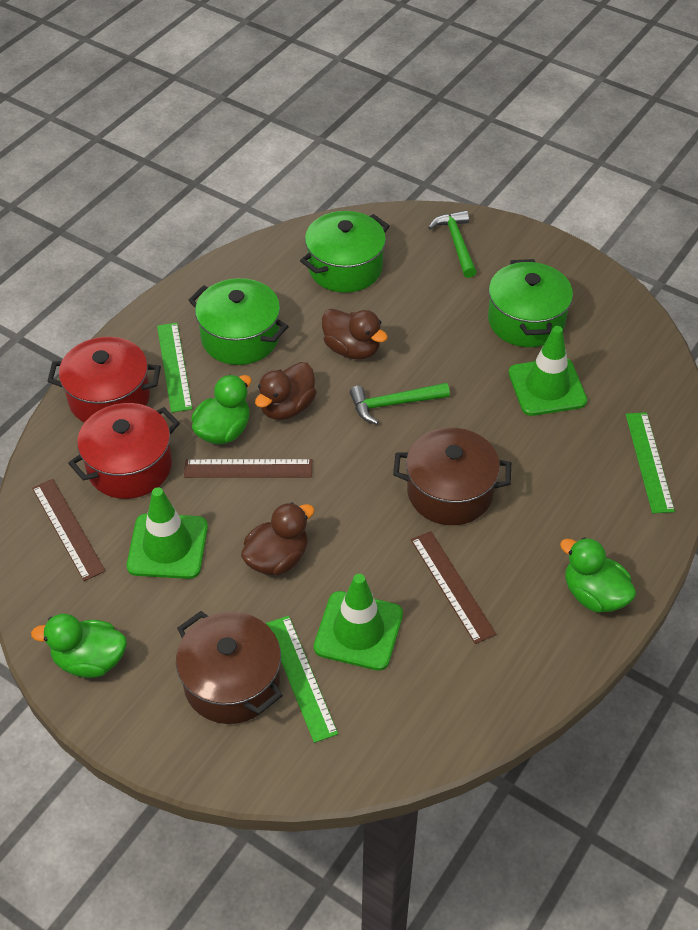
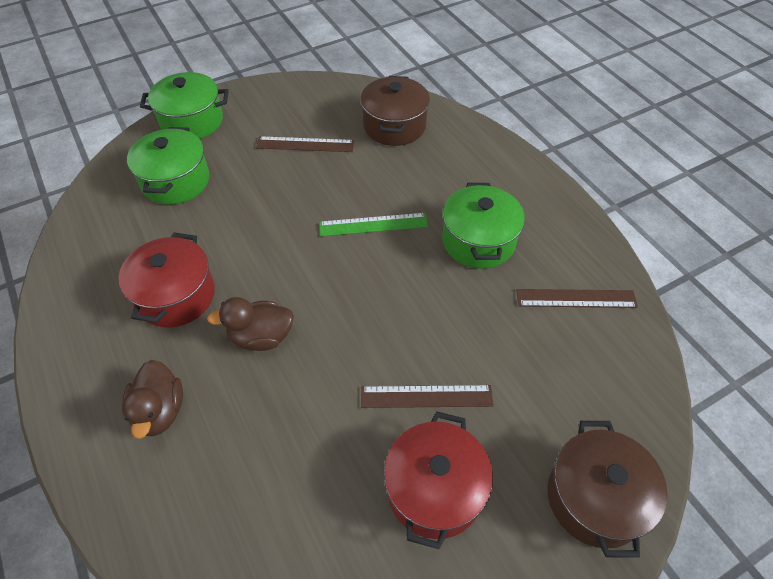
brown duck: [241,502,314,575] [255,362,317,420] [322,309,388,360] = 3 -> [122,360,183,439] [207,297,294,351] = 2
green duck: [31,614,127,678] [191,375,252,444] [560,537,636,613] = 3 -> none = 0
green hammer: [350,383,450,425] [428,210,477,278] = 2 -> none = 0
green ruler: [157,323,193,413] [266,616,338,743] [626,412,675,513] = 3 -> [319,213,428,236] = 1
green traffic cone: [127,487,208,579] [314,574,403,671] [508,326,587,416] = 3 -> none = 0

